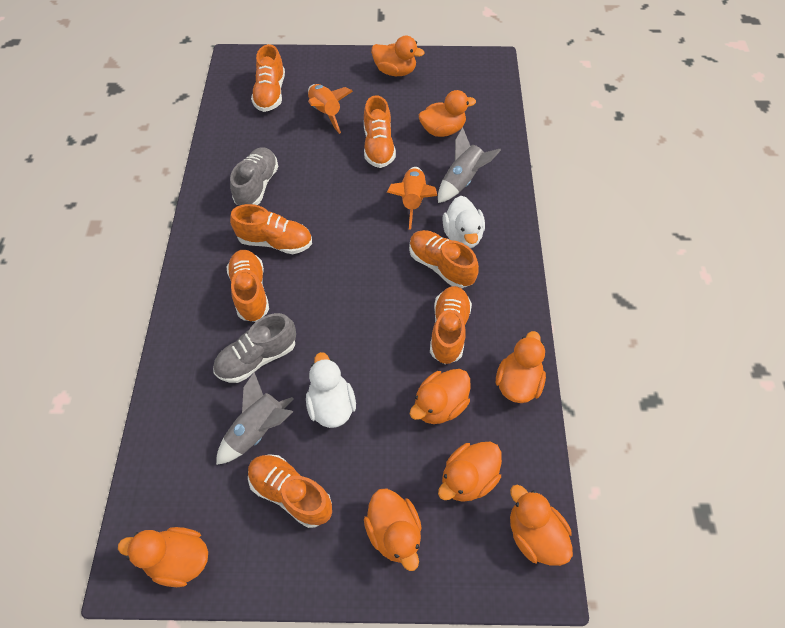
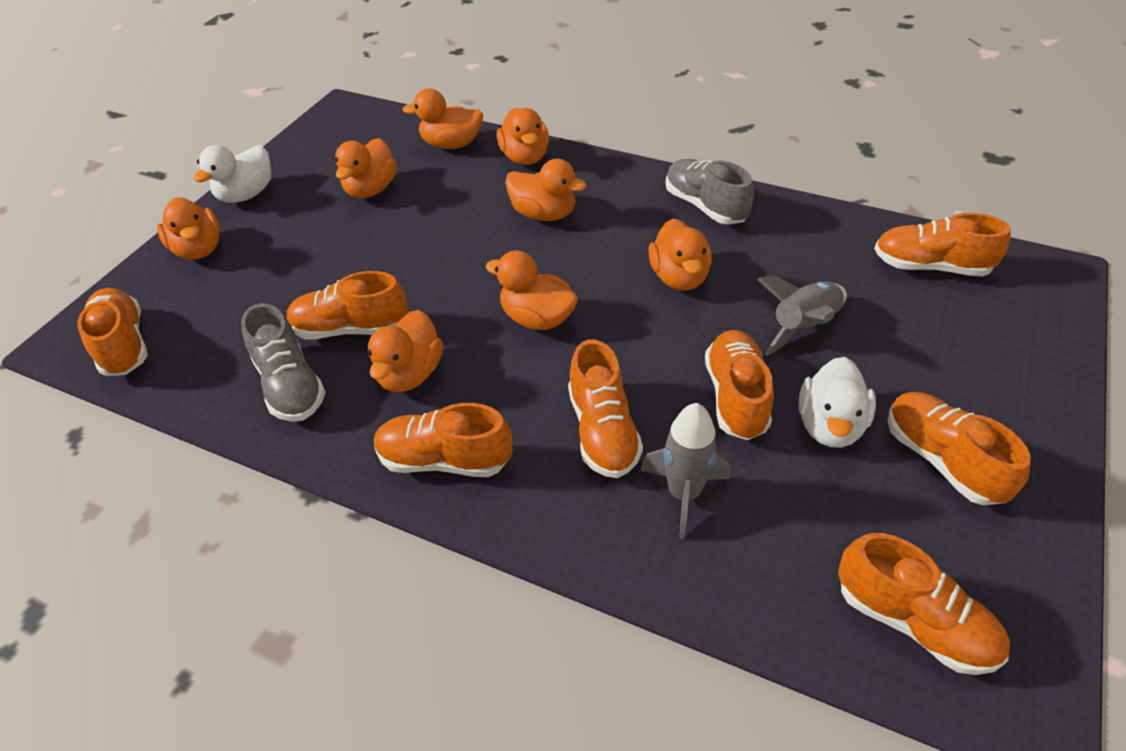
orange rocket: [308,84,353,134] [387,167,437,230] = 2 -> none = 0
orange shoe: [226,250,269,322] [230,204,312,254] [248,454,332,528] [251,44,285,112] [364,95,396,168] [409,230,479,288] [430,286,472,364] = 7 -> [78,288,148,376] [287,271,408,339] [374,403,513,477] [568,340,643,478] [705,330,774,440] [838,533,1010,675] [874,213,1011,277] [888,392,1031,505] = 8

